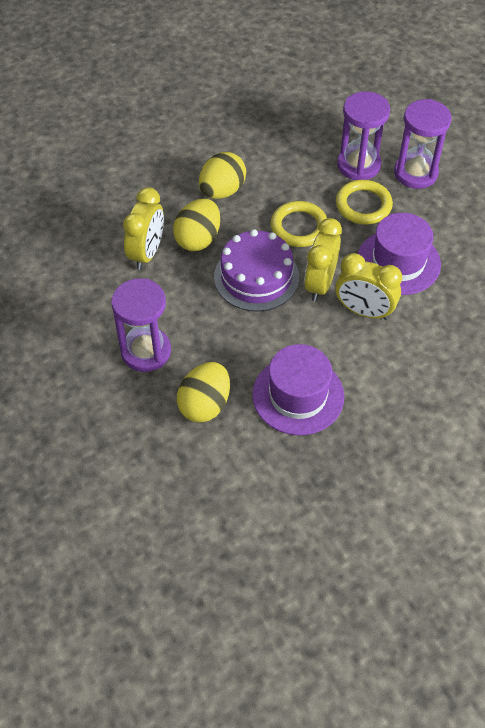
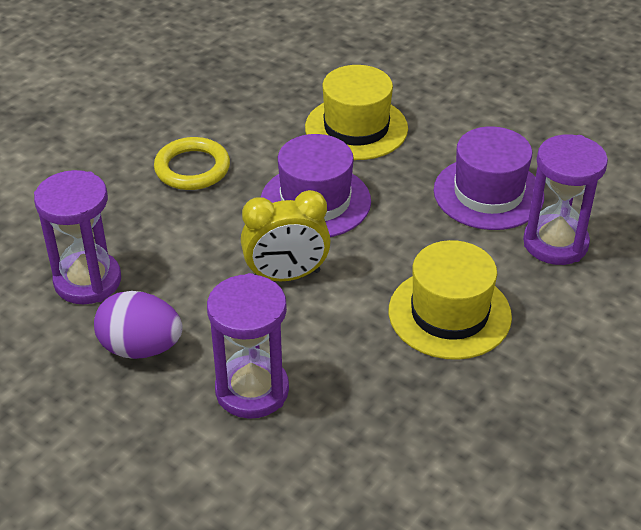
purple cake: [214,229,299,311] = 1 -> none = 0
purple egg: none = 0 -> [94,291,183,359] = 1
yellow clock: [123,187,164,270] [304,218,342,302] [335,253,402,320] = 3 -> [241,190,331,281] = 1
yellow egg: [173,198,220,251] [177,362,230,423] [199,152,246,199] = 3 -> none = 0
yellow hat: none = 0 -> [305,65,408,160] [389,240,512,360] = 2
yellow ring: [271,201,327,247] [336,180,393,225] = 2 -> [154,137,230,190] = 1

